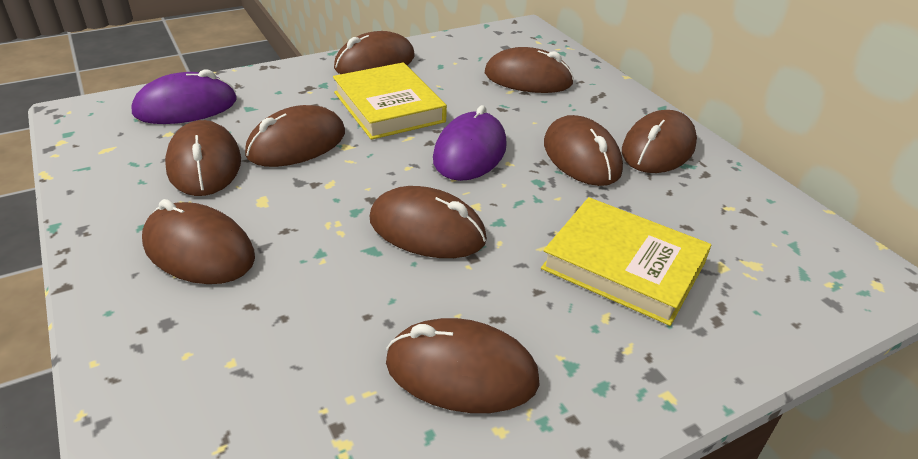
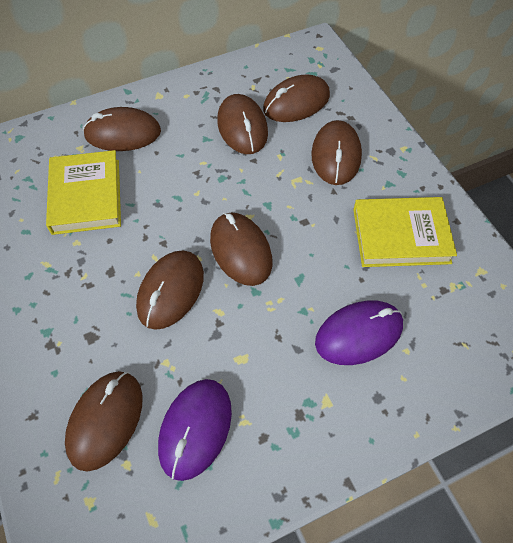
brown mouse: [142,199,255,284] [165,120,241,196] [245,105,345,167] [334,31,415,74] [370,186,487,258] [386,318,540,413] [485,47,574,93] [544,115,623,186] [622,110,697,173] = 9 -> [65,371,143,472] [83,107,161,151] [136,251,204,330] [210,213,272,286] [217,94,268,154] [263,74,330,122] [311,120,362,185] = 7

